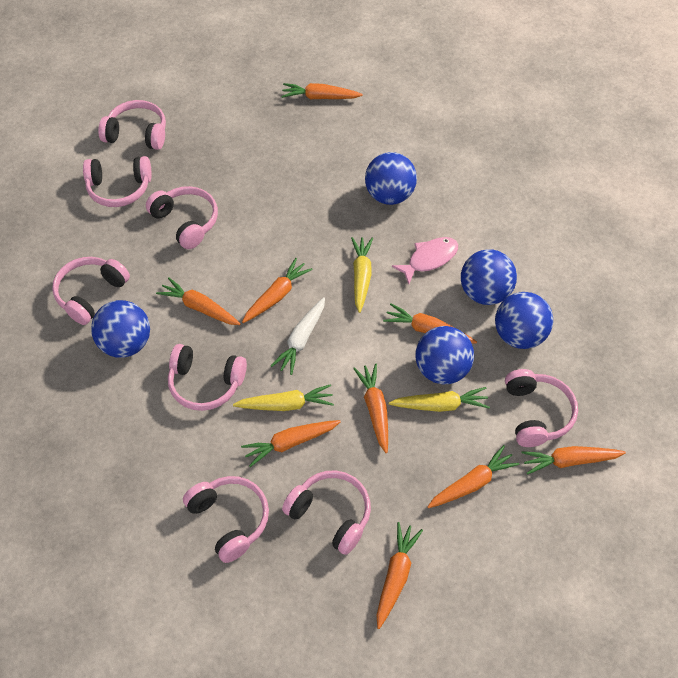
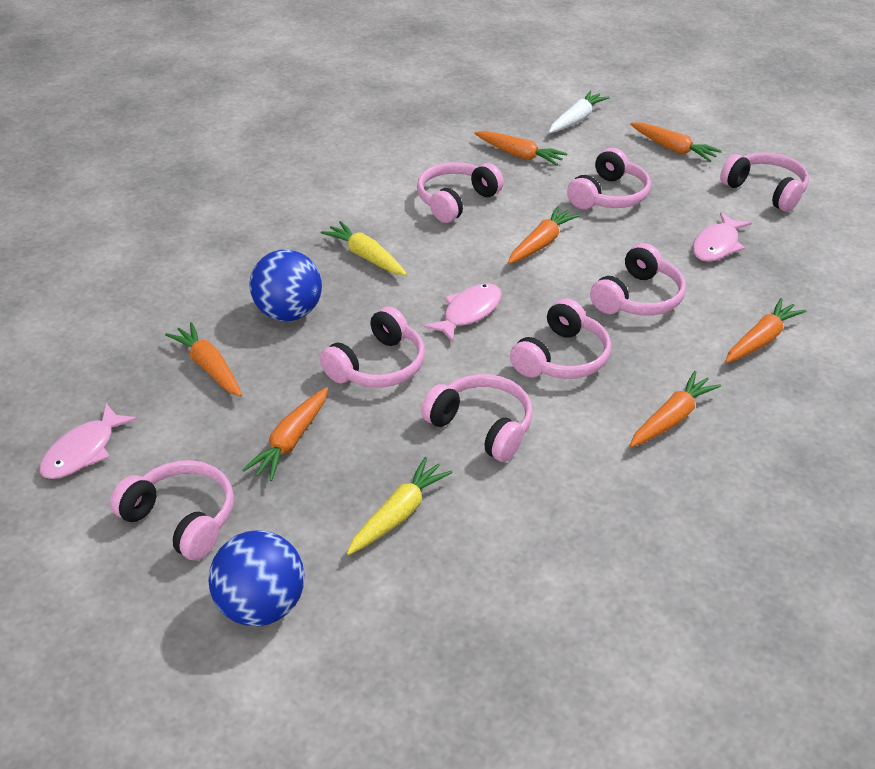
blue ball: [91,300,150,358] [365,152,417,205] [415,326,474,384] [461,249,517,305] [495,292,553,349] = 5 -> [208,530,304,627] [249,250,322,321] = 2
orange carrot: [156,278,240,325] [241,420,341,467] [242,258,313,323] [281,83,363,99] [353,364,388,453] [376,522,423,629] [383,304,477,344] [427,445,520,508] [522,446,626,475] = 9 -> [165,322,242,397] [242,387,328,481] [474,131,568,166] [508,206,580,264] [630,122,722,162] [630,371,721,447] [725,298,806,363] = 7
pink fish: [392,237,458,284] = 1 -> [40,403,137,479] [423,283,502,342] [692,212,752,262] = 3
yellow carrot: [233,384,334,411] [351,237,373,313] [389,387,490,412] = 3 -> [321,221,407,275] [347,457,453,555] = 2

